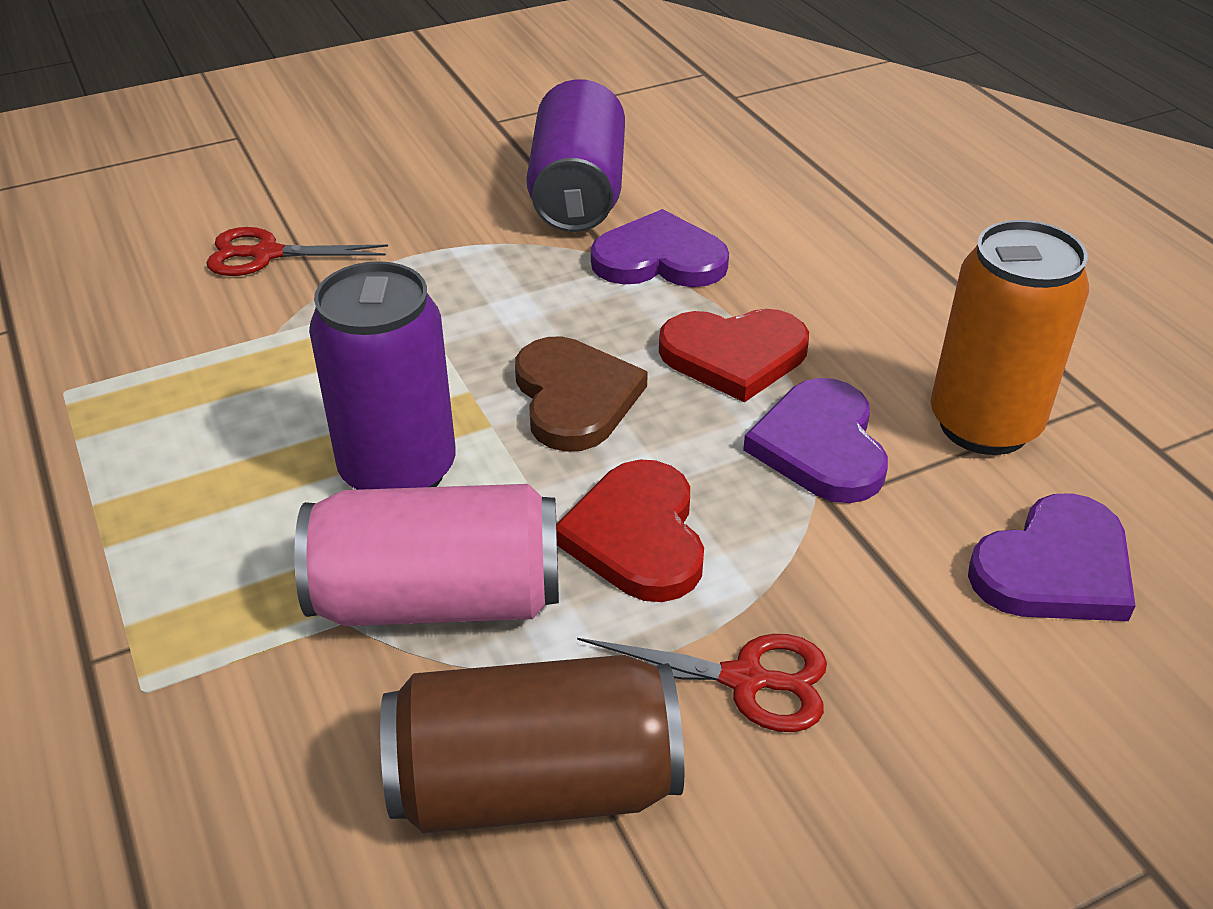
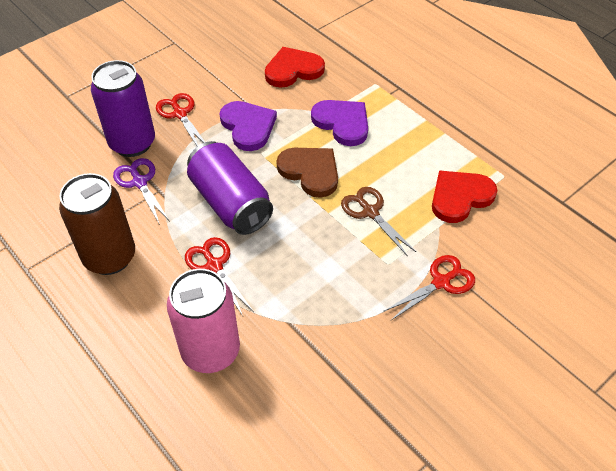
brown scissors: none = 0 -> [341,187,416,257] = 1
orange can: [931,220,1089,455] = 1 -> none = 0
purple heart: [591,209,729,287] [743,378,888,503] [968,493,1135,621] = 3 -> [219,101,277,151] [311,100,368,146] = 2
purple scissors: none = 0 -> [113,158,169,225] = 1
red scissors: [206,227,388,276] [577,634,827,732] = 2 -> [156,93,205,146] [185,237,254,316] [383,255,475,320] = 3

